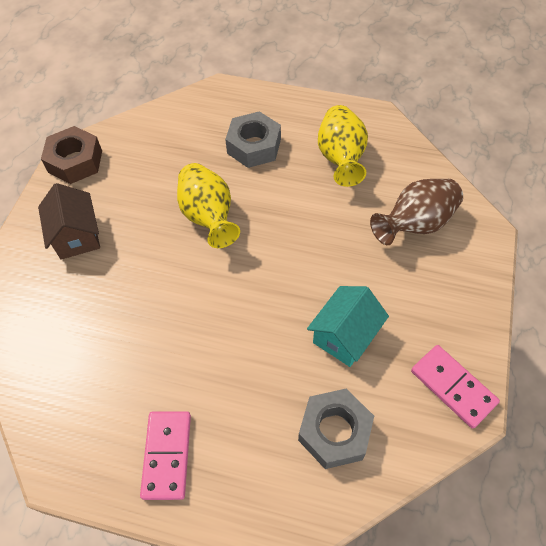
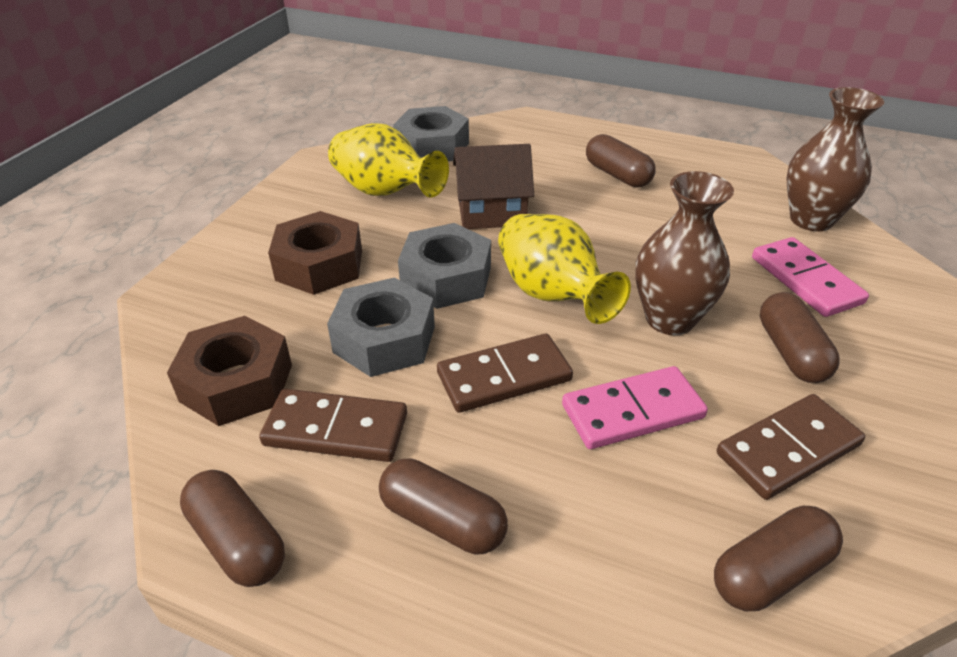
brown capsule: none = 0 -> [180,470,285,587] [379,458,508,554] [586,134,656,188] [714,506,843,611] [760,292,840,383] = 5
brown domino: none = 0 -> [259,389,407,462] [437,334,573,413] [717,394,865,500] = 3
brown nut: [41,126,102,184] = 1 -> [167,316,292,426] [268,211,362,295] = 2
brown vase: [370,179,463,245] = 1 -> [635,171,734,335] [786,87,884,232] = 2
grey nut: [225,111,281,168] [298,389,374,469] = 2 -> [327,277,435,377] [393,106,469,162] [398,223,491,309] = 3
turquoise house: [307,286,389,367] = 1 -> none = 0

